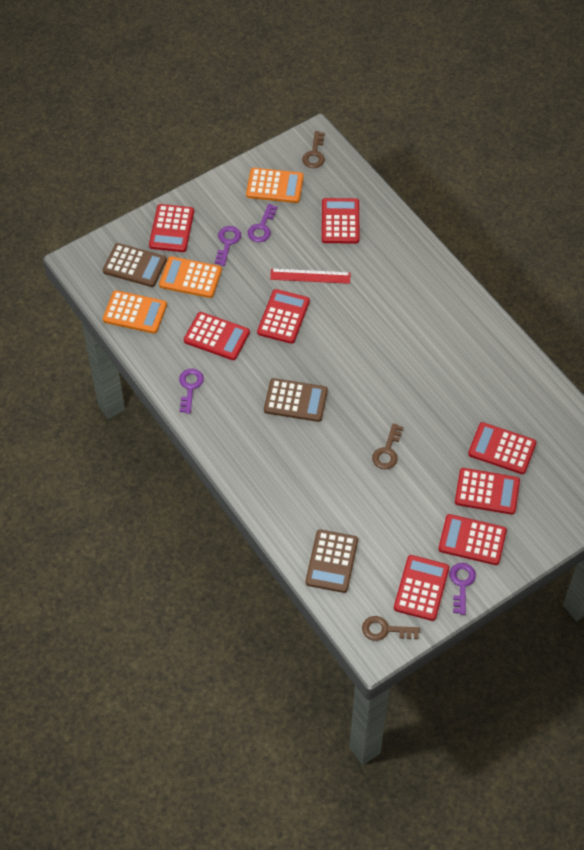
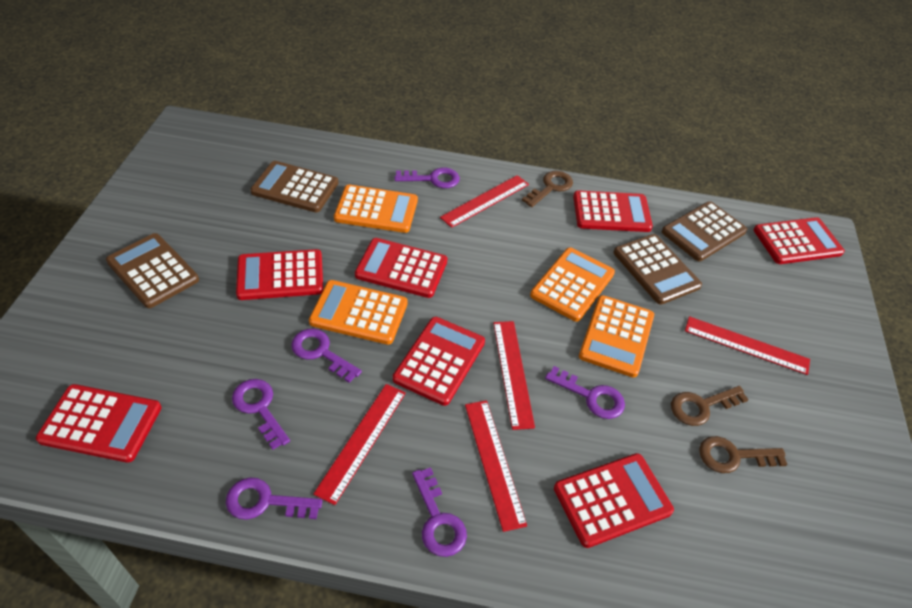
brown calculator: [103,243,167,287] [264,378,328,422] [306,530,358,593] = 3 -> [106,233,199,308] [250,161,338,212] [614,234,702,305] [662,201,747,261] = 4
orange calculator: [103,290,167,334] [159,256,222,298] [246,168,304,203] = 3 -> [309,280,408,345] [334,185,418,233] [530,247,615,322] [579,295,654,378] = 4
purple key: [179,368,204,414] [215,226,241,266] [248,204,278,242] [450,563,476,615] = 4 -> [226,478,322,520] [232,379,290,450] [291,329,362,383] [394,168,460,188] [412,467,467,557] [545,366,625,419] = 6
red calculator: [149,204,194,252] [184,312,250,360] [257,289,310,344] [322,198,359,244] [394,555,449,621] [438,514,507,565] [455,468,520,515] [468,422,536,474] = 8 -> [36,384,162,463] [236,249,323,300] [355,238,447,298] [393,317,485,406] [554,453,674,548] [573,190,653,232] [754,217,845,264] = 7
red ruler: [270,268,351,284] = 1 -> [313,384,406,505] [440,175,529,228] [465,400,527,532] [493,321,535,430] [685,316,810,375] = 5

